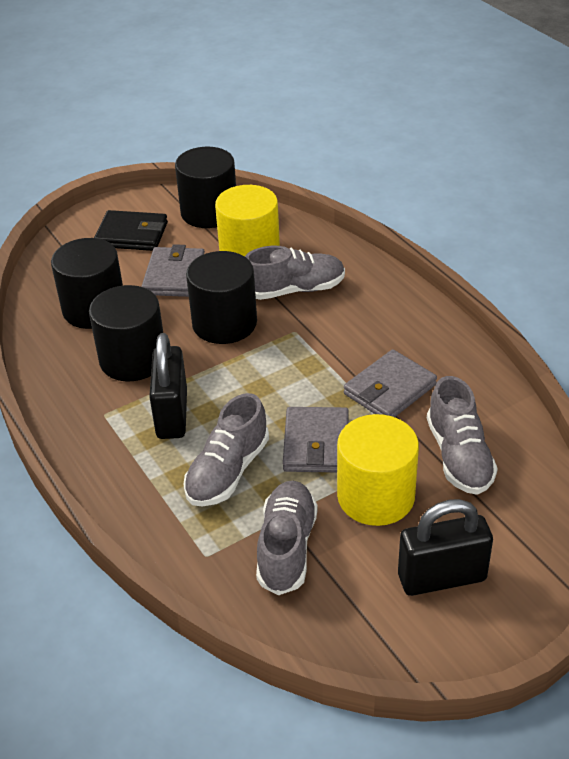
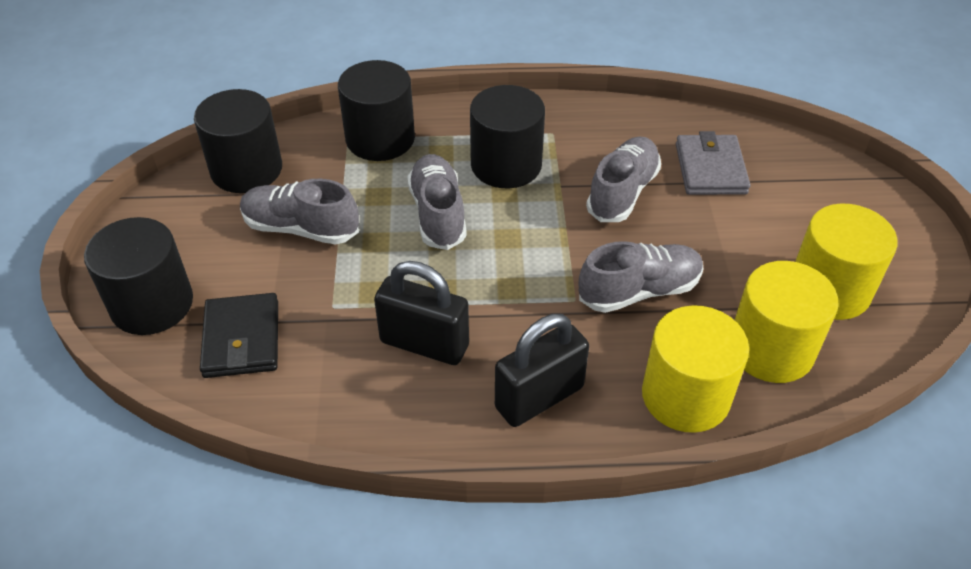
grey wallet: [141,244,205,297] [283,407,349,473] [344,349,437,417] = 3 -> [676,131,750,195] = 1
yellow cylinder: [215,185,280,257] [337,414,419,526] = 2 -> [642,305,749,433] [735,261,838,383] [795,204,898,320] = 3

